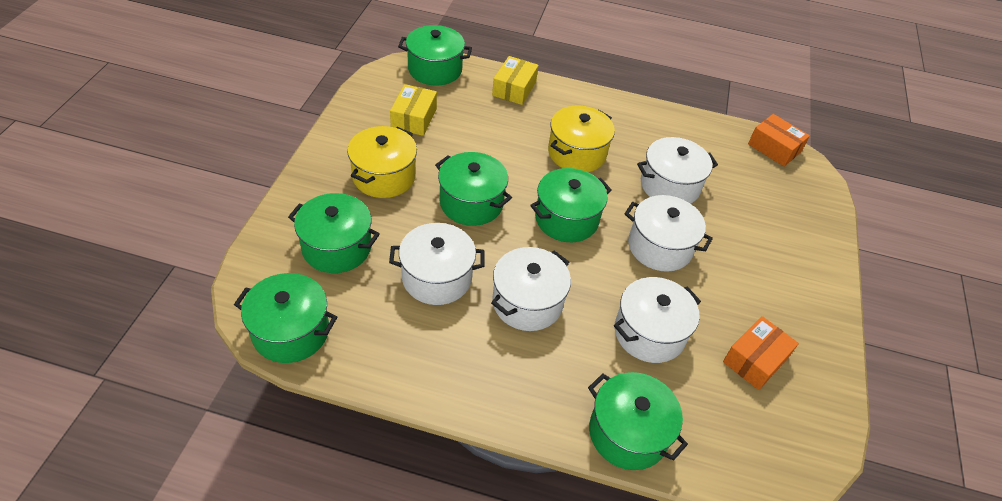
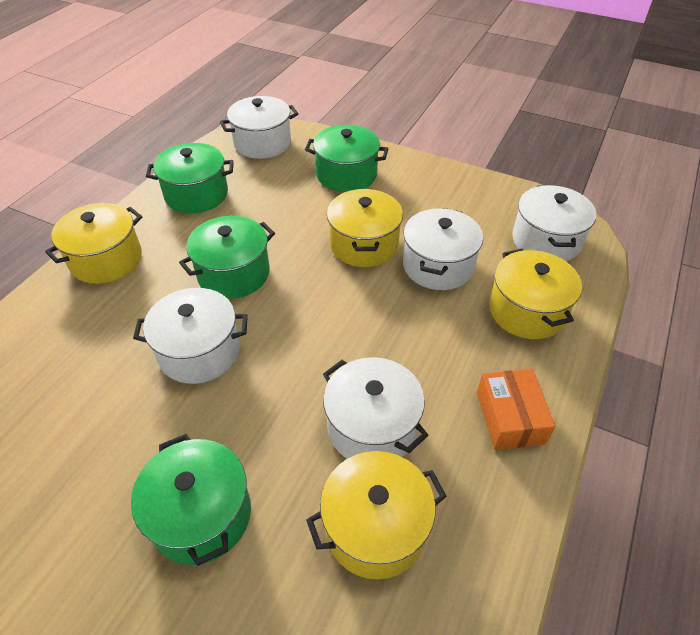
green pot: [234,273,337,363] [288,193,380,273] [398,25,472,86] [435,152,512,226] [530,168,612,242] [588,372,688,470] = 6 -> [131,434,251,566] [146,143,234,213] [179,216,275,299] [305,125,389,192] = 4
orange box: [723,316,799,390] [748,114,810,167] = 2 -> [477,369,556,450] = 1
yellow box: [390,84,437,136] [492,56,539,105] = 2 -> none = 0
yellow pot: [347,126,417,198] [548,105,615,172] = 2 -> [45,203,142,284] [306,451,447,579] [327,189,403,267] [489,249,582,339] = 4

